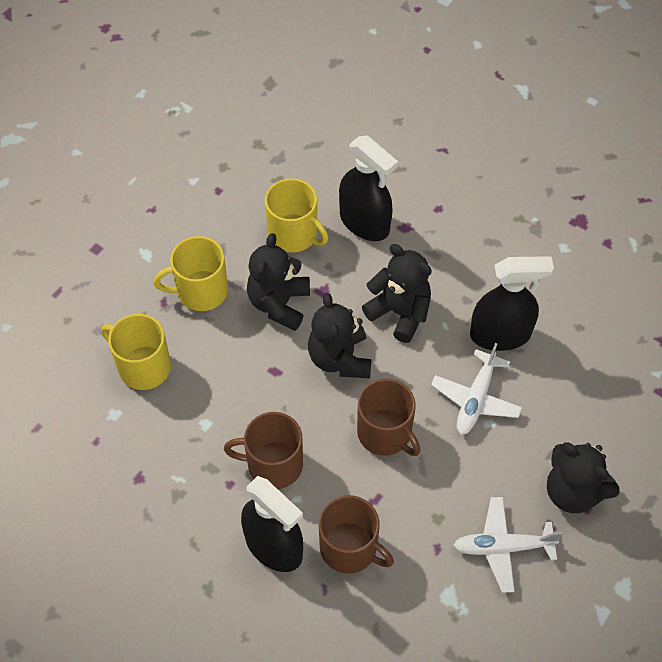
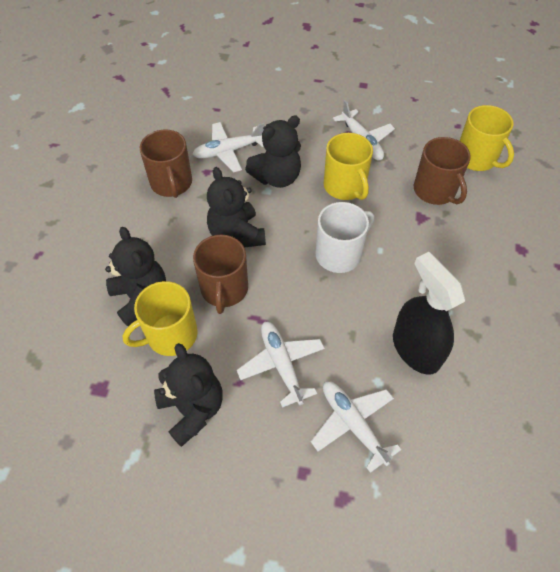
black spray bottle: [241,476,303,572] [339,135,398,241] [470,256,554,351] = 3 -> [393,252,465,375] = 1
white mug: none = 0 -> [315,202,374,273] = 1
white plane: [431,343,522,435] [453,497,562,593] = 2 -> [192,122,264,173] [237,321,325,408] [311,381,401,473] [333,100,395,161] = 4

